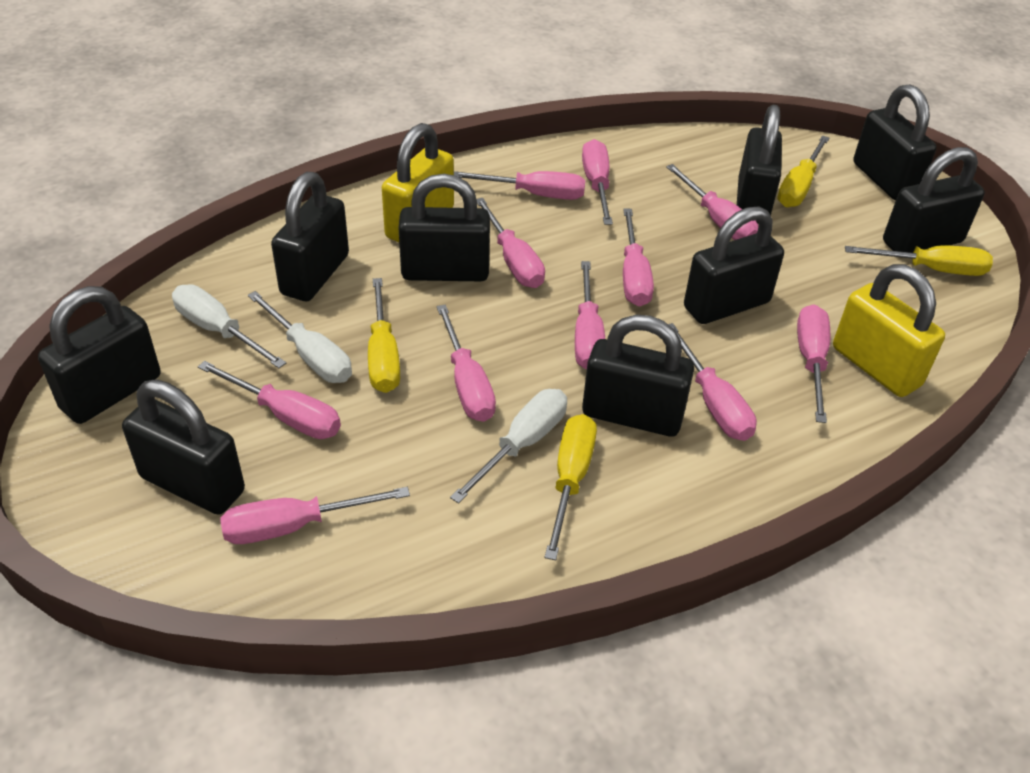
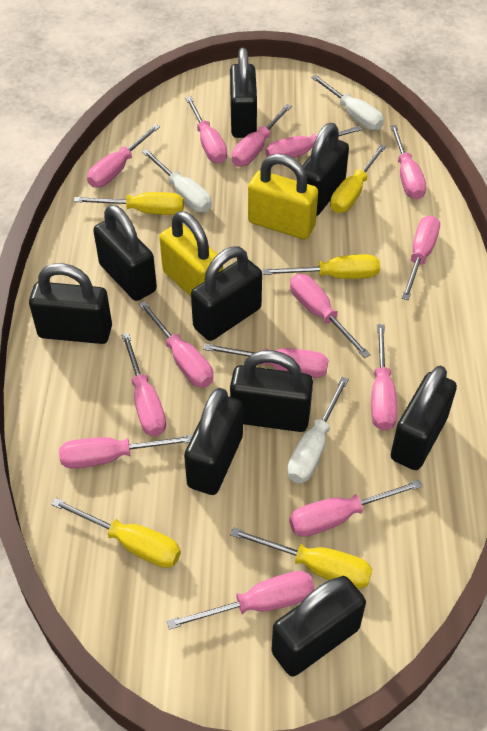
pink screwdriver: [198,361,341,439] [220,487,410,544] [437,304,496,422] [454,171,585,200] [477,198,545,288] [575,261,605,369] [582,139,613,225] [623,209,654,307] [666,164,758,240] [668,323,757,441] [797,305,830,423] = 11 -> [59,435,193,469] [87,124,160,187] [121,333,166,436] [139,301,213,387] [167,571,315,630] [185,96,227,164] [203,343,329,378] [232,104,292,167] [266,126,362,158] [289,479,422,537] [290,274,371,358] [371,324,397,431] [390,125,426,199] [401,215,440,300] = 14
yellow screwdriver: [368,278,400,393] [544,414,597,560] [777,135,829,207] [845,246,993,276] = 4 -> [51,498,181,568] [74,192,184,215] [230,527,372,589] [263,254,380,279] [330,144,386,213] = 5

